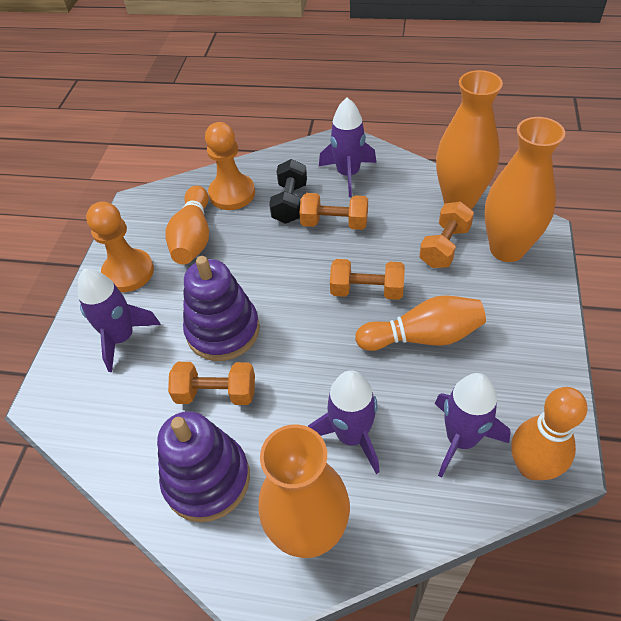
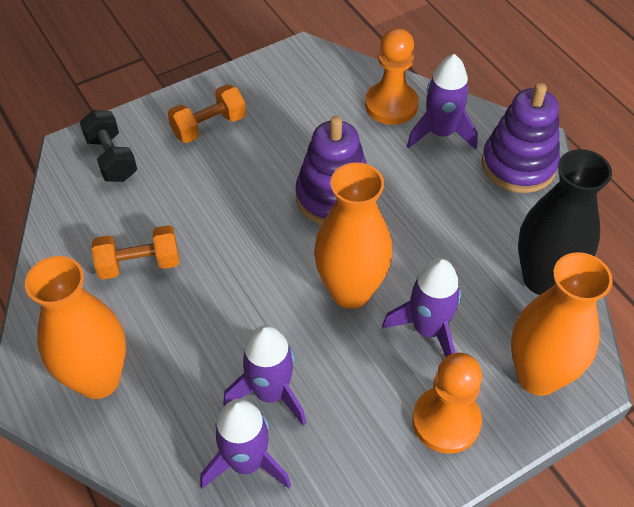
black vase: none = 0 -> [518,149,612,295] = 1
orange bowling pin: [166,186,209,264] [355,295,486,351] [511,387,588,480] = 3 -> none = 0
orange dumbbell: [168,362,255,405] [299,193,368,230] [330,259,405,300] [419,201,474,268] = 4 -> [91,225,179,280] [168,84,246,143] = 2

